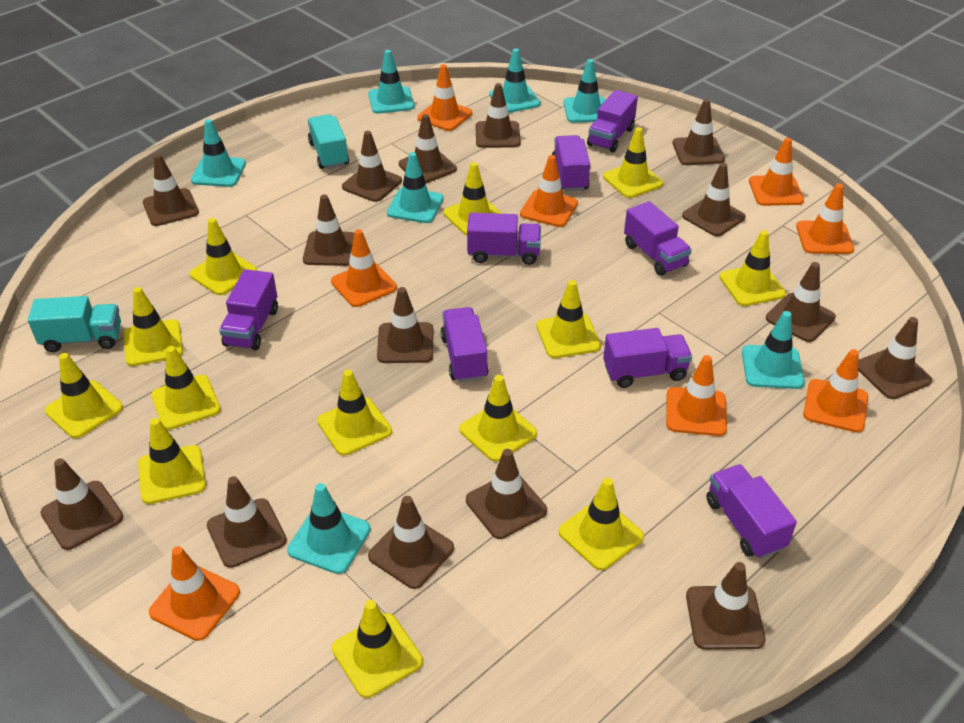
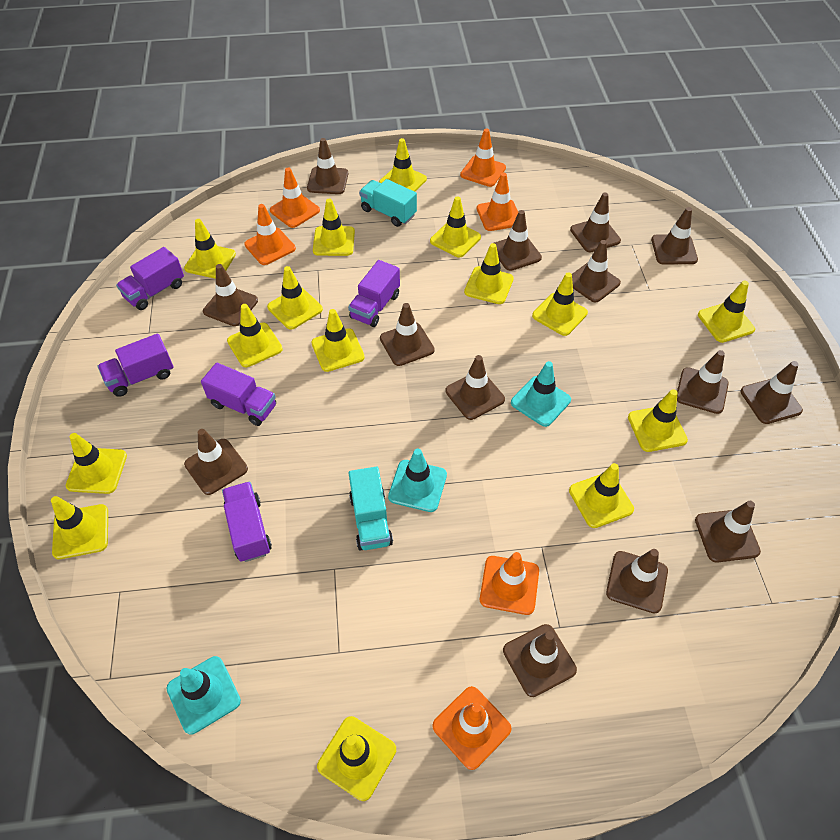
brown traffic cone: [40,458,123,550] [143,154,199,226] [207,476,287,568] [303,194,354,266] [342,131,402,202] [368,496,454,589] [377,287,434,363] [399,114,457,183] [466,449,547,539] [476,83,521,148] [673,99,725,165] [682,163,746,236] [686,562,765,650] [766,262,836,342] [858,317,932,399] = 15 -> [184,429,248,495] [203,264,258,326] [307,138,348,194] [380,303,435,366] [446,355,505,420] [494,210,542,271] [503,624,577,697] [570,193,621,252] [572,240,621,302] [606,549,668,613] [651,207,698,264] [677,350,729,414] [695,501,761,563] [740,361,803,424] = 14
orange traffic cone: [149,546,240,641] [331,229,397,307] [417,64,472,131] [520,155,578,227] [666,355,727,436] [749,138,804,206] [796,184,854,254] [803,349,868,433] = 8 -> [244,204,296,265] [270,168,320,228] [432,686,511,770] [460,128,506,187] [477,173,518,231] [480,552,539,615] = 6
purple truck: [219,269,278,351] [440,307,489,382] [467,213,541,265] [552,135,590,191] [587,90,638,152] [603,328,692,388] [624,201,692,276] [706,464,797,559] = 8 -> [98,334,173,397] [116,247,184,310] [201,363,276,426] [222,482,272,562] [348,260,400,327] = 5
turquoise traffic cone: [191,119,246,187] [287,483,370,574] [368,50,414,114] [387,152,443,223] [489,49,541,113] [563,59,605,123] [742,311,805,389] = 7 -> [166,656,241,735] [388,448,447,512] [511,361,571,427] = 3
yellow traffic cone: [45,353,123,438] [123,287,183,366] [138,418,206,504] [151,346,221,430] [190,218,257,295] [317,370,392,456] [332,600,423,698] [444,162,502,235] [459,375,537,462] [536,280,601,358] [558,478,644,570] [603,127,663,198] [719,230,786,306] = 13 -> [51,496,108,559] [66,433,127,494] [184,219,236,279] [227,304,283,367] [267,266,323,330] [311,309,365,372] [313,199,355,256] [317,716,396,801] [379,138,427,192] [430,196,481,258] [464,243,514,304] [532,272,588,336] [569,463,634,528] [628,389,688,452] [698,280,755,343] = 15

